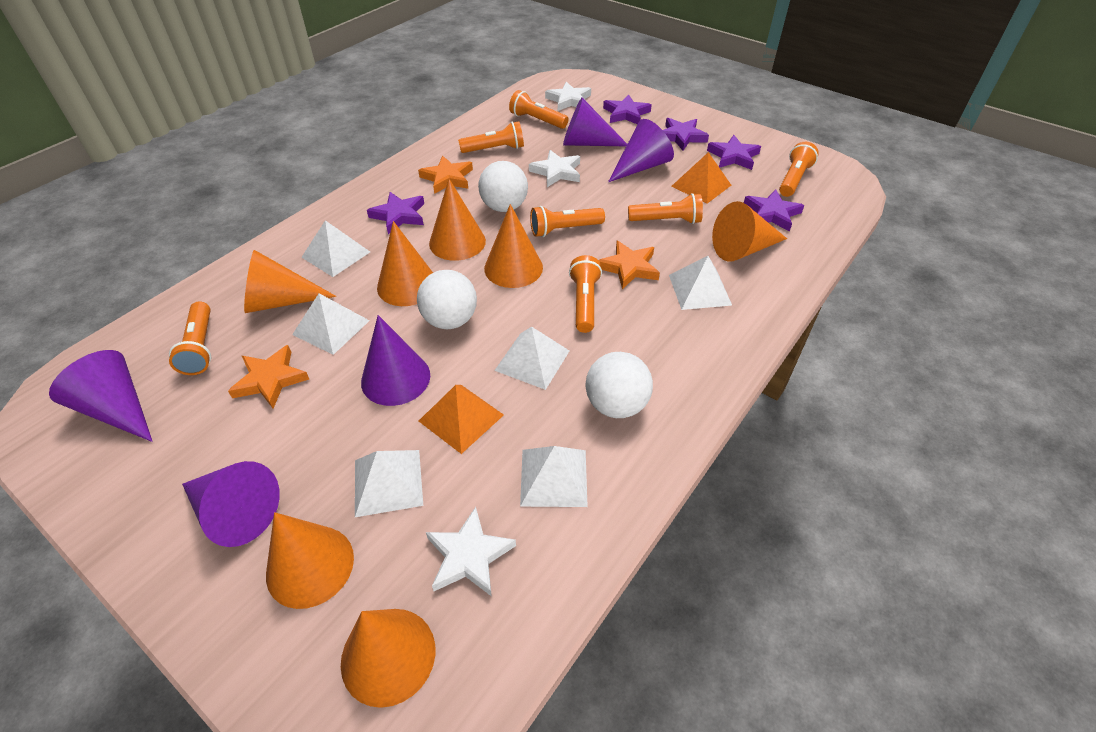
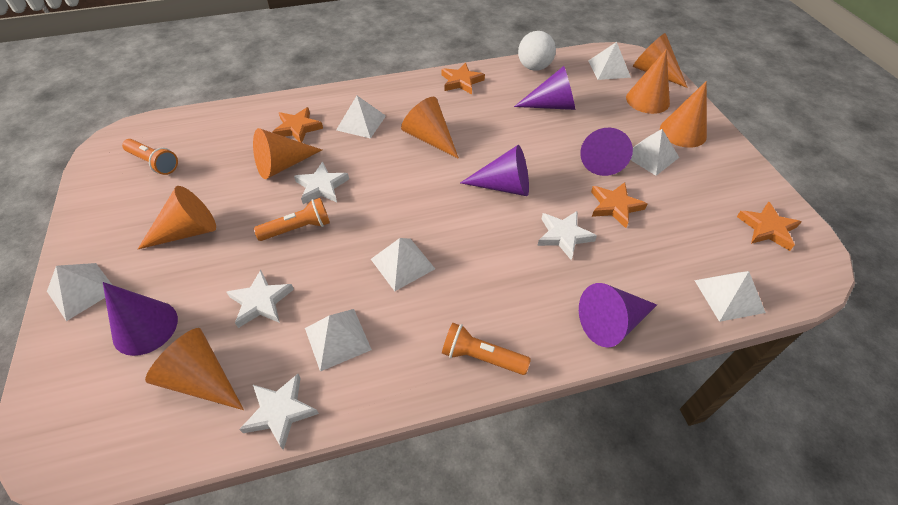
orange flashlight: [169,301,211,375] [458,121,524,153] [509,90,568,129] [530,206,605,237] [569,255,602,333] [628,193,703,224] [779,142,819,197] = 7 -> [122,139,178,175] [254,198,330,241] [442,323,531,375] = 3
orange pyramid: [419,385,504,454] [672,152,731,204] = 2 -> none = 0
orange star: [228,345,309,409] [418,156,473,194] [599,241,660,289] = 3 -> [272,107,323,143] [441,63,485,94] [591,182,647,228] [737,202,801,251] = 4
purple star: [367,192,424,234] [603,94,652,124] [663,118,709,151] [707,135,761,170] [744,189,804,232] = 5 -> none = 0
white ball: [417,270,477,329] [478,161,528,212] [586,352,653,418] = 3 -> [518,31,556,71] = 1
white pyramid: [292,294,370,355] [301,220,370,277] [355,450,423,517] [494,327,569,390] [520,446,588,507] [669,256,732,310] = 6 -> [47,263,112,321] [305,309,372,372] [336,96,386,139] [371,238,435,291] [588,42,631,80] [631,129,679,176] [694,271,766,322] = 7
white star: [426,507,516,597] [529,150,580,187] [545,82,591,111] = 3 -> [227,270,294,328] [239,374,319,450] [294,161,349,204] [537,211,597,260] = 4

